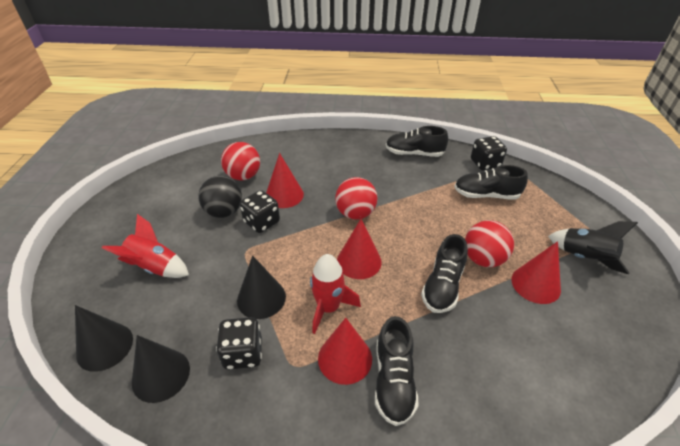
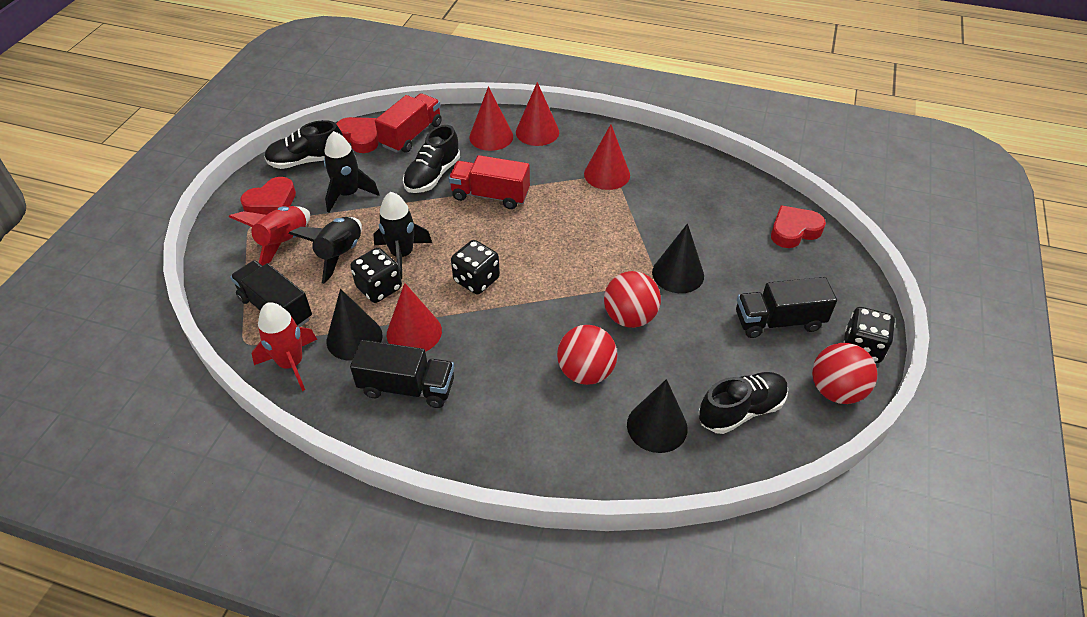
black ball: [198,176,242,218] = 1 -> none = 0
black rocket: [548,221,638,274] = 1 -> [289,217,362,284] [324,131,380,213] [373,192,432,279] = 3
black shoe: [375,316,419,426] [386,126,448,157] [421,234,468,313] [454,165,528,200] = 4 -> [264,120,343,169] [403,125,460,193] [698,372,788,434] = 3
black truck: none = 0 -> [230,260,312,327] [350,340,454,408] [736,277,837,338] = 3
red heart: none = 0 -> [240,177,296,215] [336,117,378,153] [771,205,826,248] = 3
red truck: none = 0 -> [375,93,442,153] [449,155,530,209] = 2

